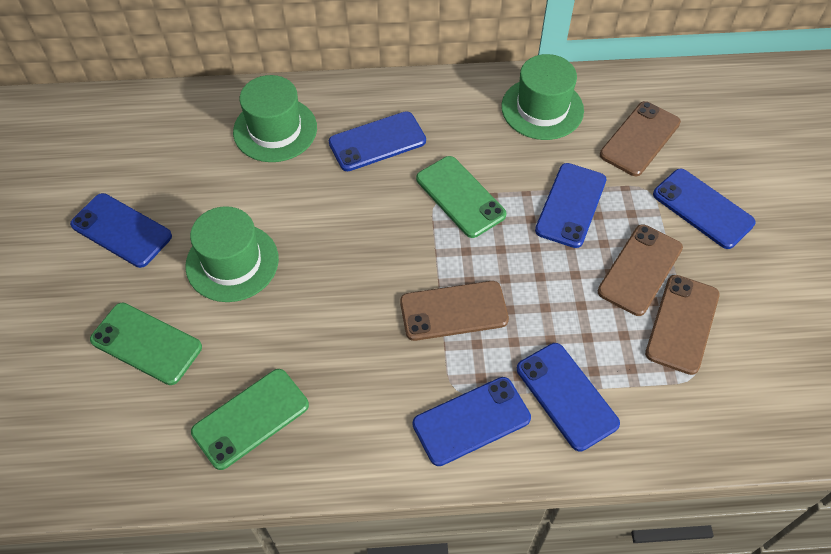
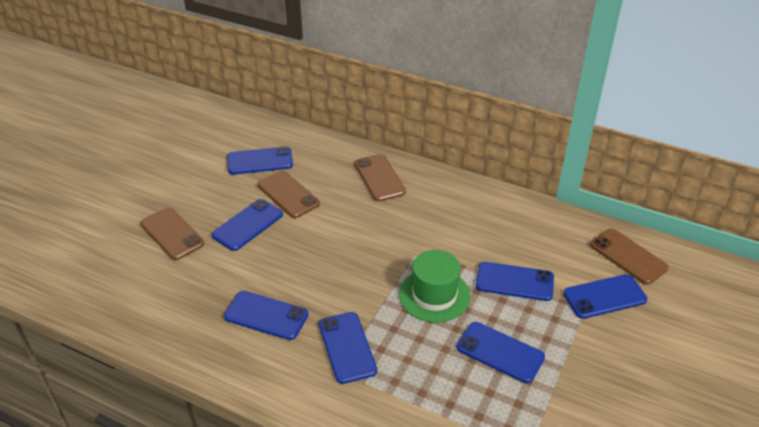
blue phone: [70,193,172,268] [329,111,426,171] [412,377,531,466] [517,343,620,452] [535,163,607,248] [653,169,756,249] = 6 -> [212,199,283,251] [224,291,308,340] [227,146,293,175] [319,312,377,384] [457,322,545,383] [476,262,554,301] [563,274,647,319] = 7
green hat: [185,206,279,302] [233,75,317,162] [501,54,584,140] = 3 -> [399,250,470,323] = 1
green phone: [90,303,202,385] [191,369,309,470] [416,156,506,238] = 3 -> none = 0

